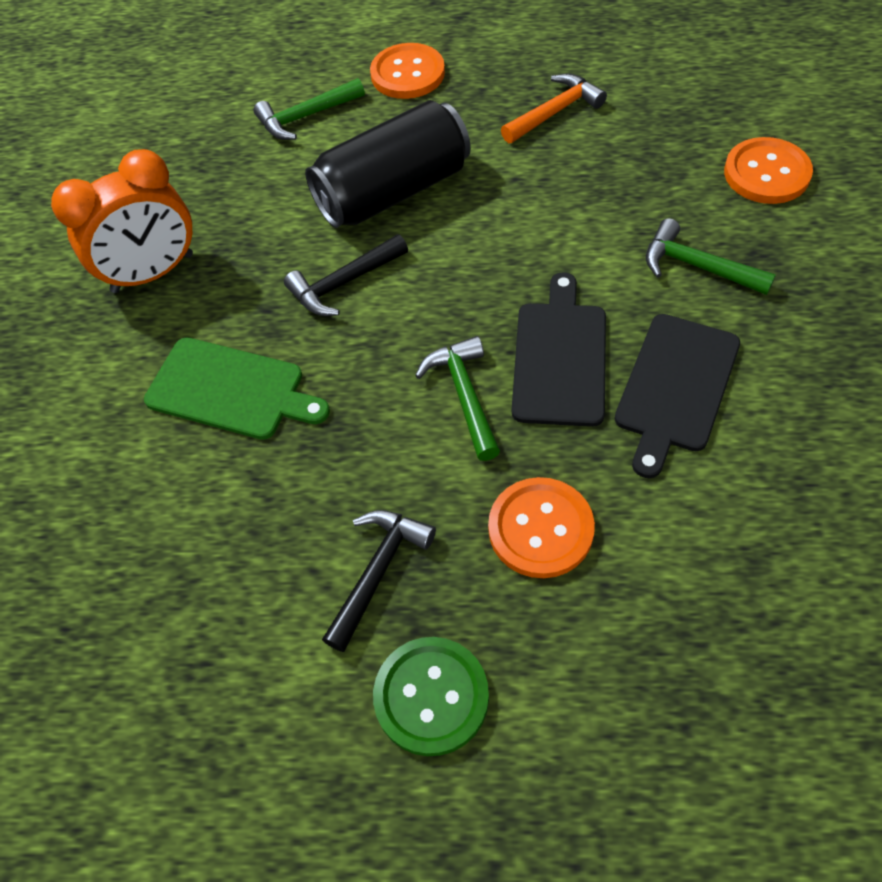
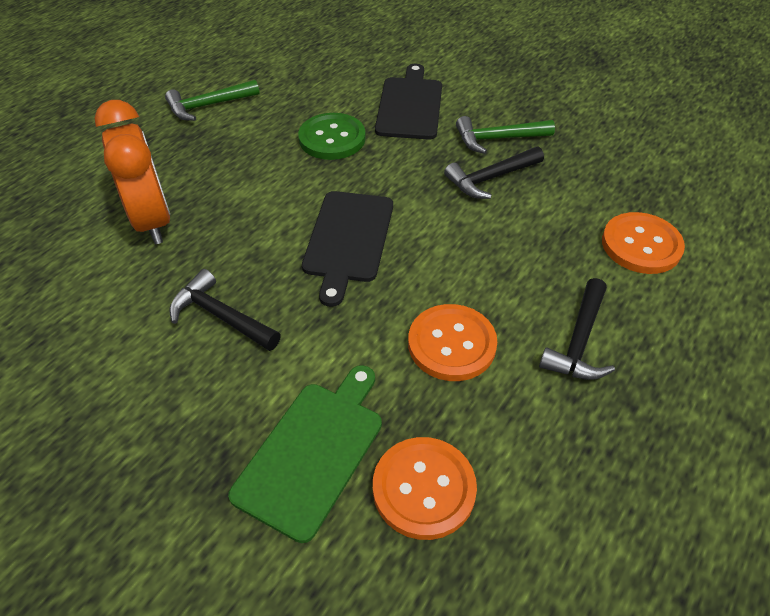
black can: [305,100,471,228] = 1 -> none = 0
black hammer: [284,234,408,316] [322,510,436,652] = 2 -> [169,269,281,351] [444,146,544,199] [539,278,615,380] = 3
green hammer: [253,78,365,140] [415,336,500,461] [646,218,776,295] = 3 -> [165,80,260,121] [456,116,555,154] = 2
orange hammer: [501,74,607,143] = 1 -> none = 0

